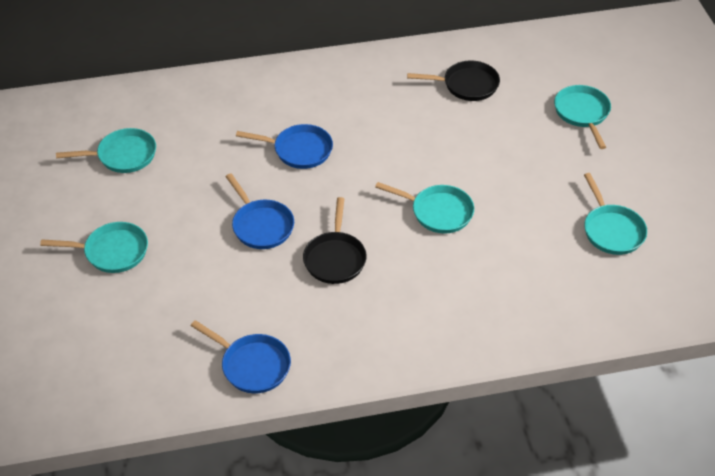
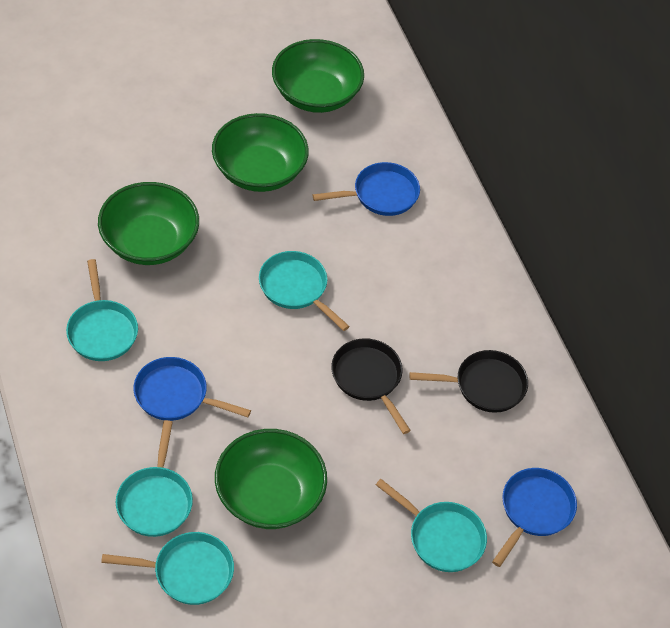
green bowl: none = 0 -> [98,182,199,265] [212,113,309,192] [215,429,327,529] [272,39,364,113] = 4

